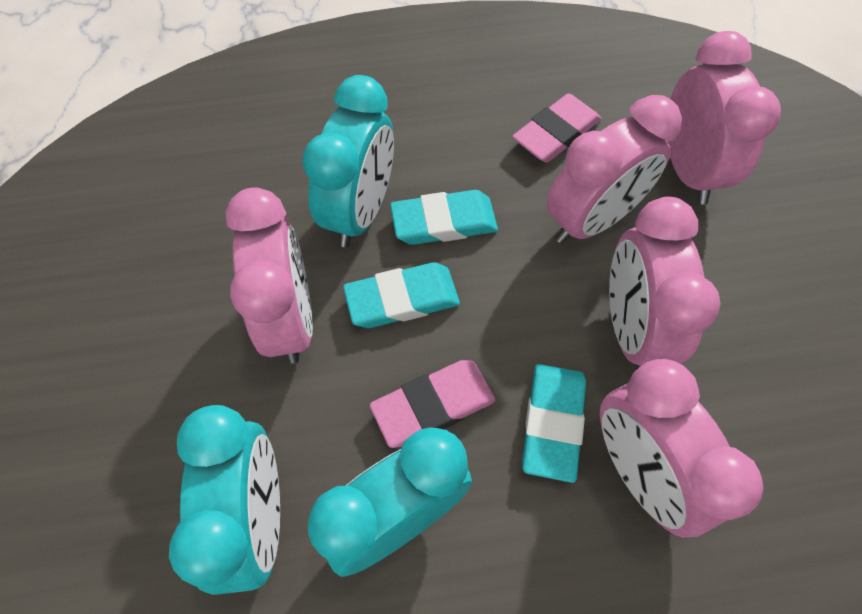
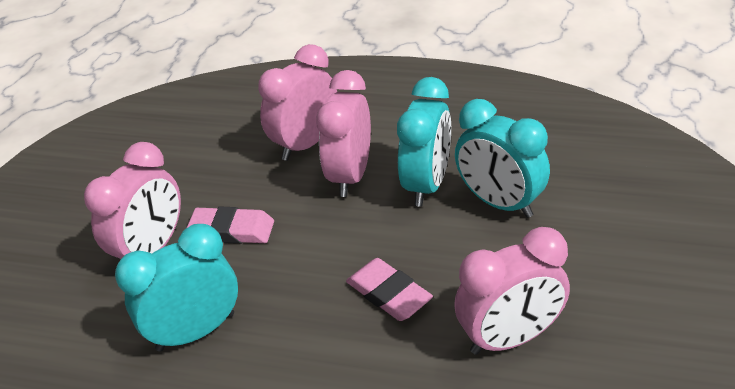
pink clock: [226,187,313,364] [547,95,682,244] [600,359,764,538] [609,197,721,370] [668,31,781,204] = 5 -> [84,142,181,259] [258,44,337,161] [316,70,371,197] [454,227,570,355] = 4
turquoise eraser: [343,262,460,328] [390,190,498,245] [522,364,586,483] = 3 -> none = 0

